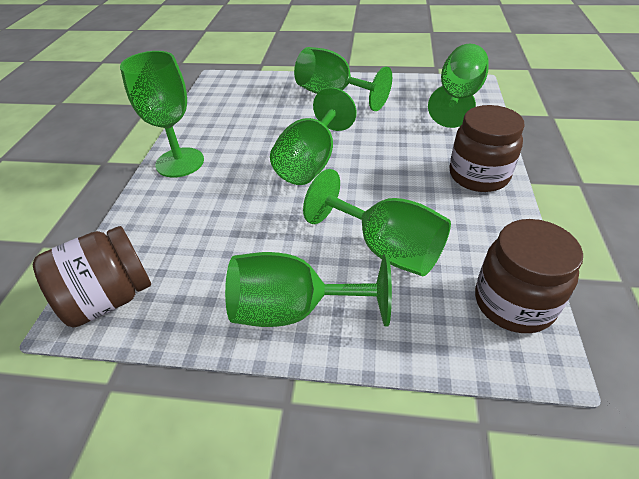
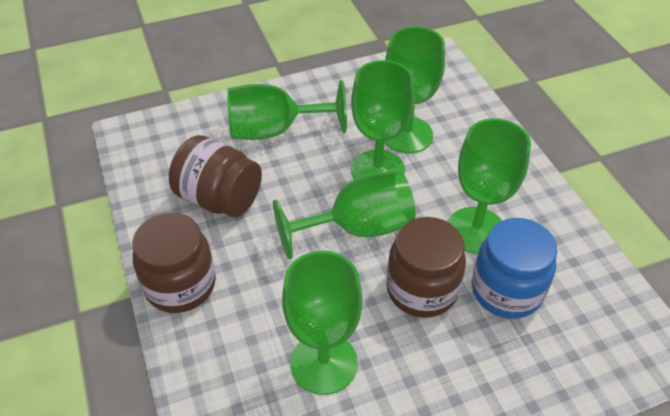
blue jar: none = 0 -> [472,218,557,319] = 1

